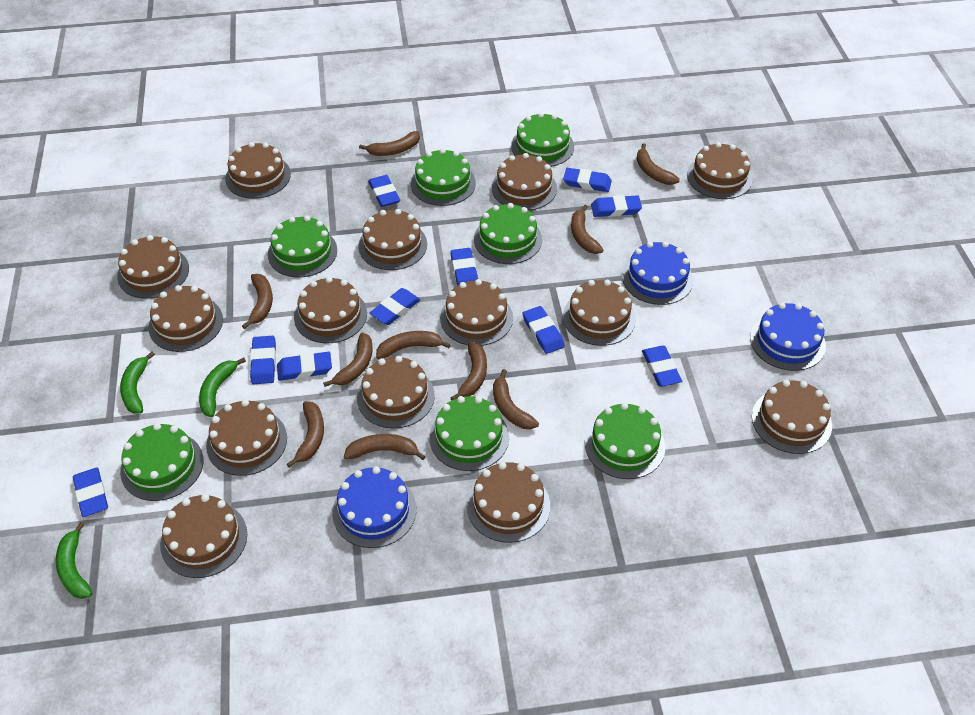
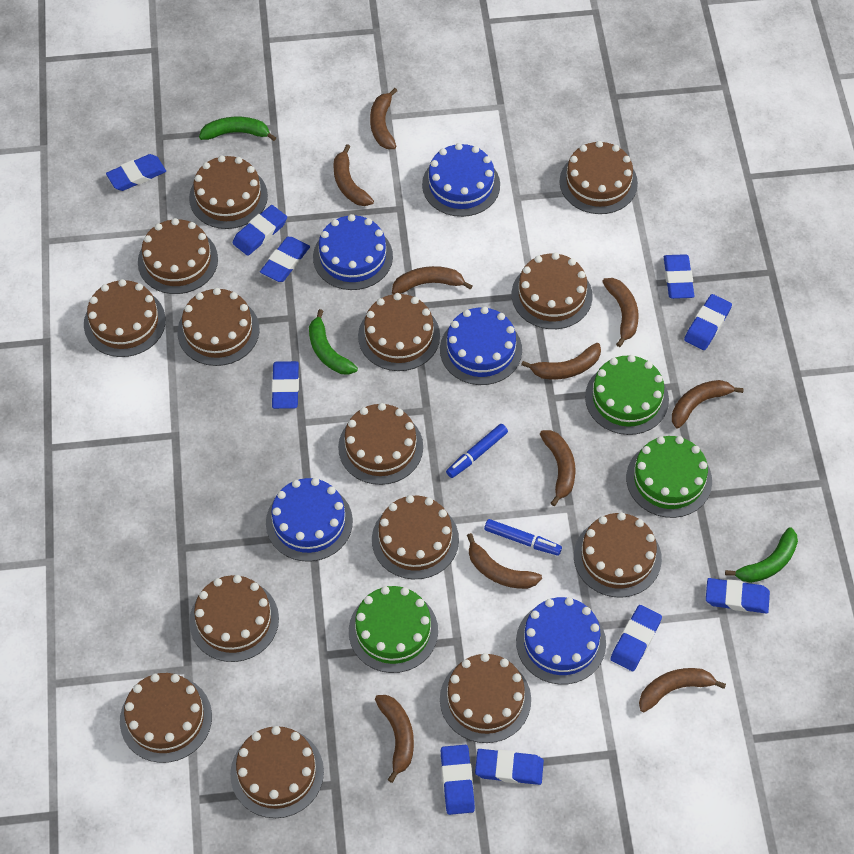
blue cake: [332,466,417,548] [622,241,693,305] [750,303,826,371] = 3 -> [266,478,353,562] [313,214,393,290] [422,143,500,217] [440,307,522,385] [516,597,606,685] = 5
blue marker: none = 0 -> [446,424,508,478] [484,519,562,556] = 2
green cake: [120,423,203,501] [268,216,337,277] [411,148,476,206] [429,396,509,471] [474,203,542,264] [511,112,574,167] [585,403,665,479] = 7 -> [349,586,438,673] [585,355,669,435] [626,436,712,518] = 3

